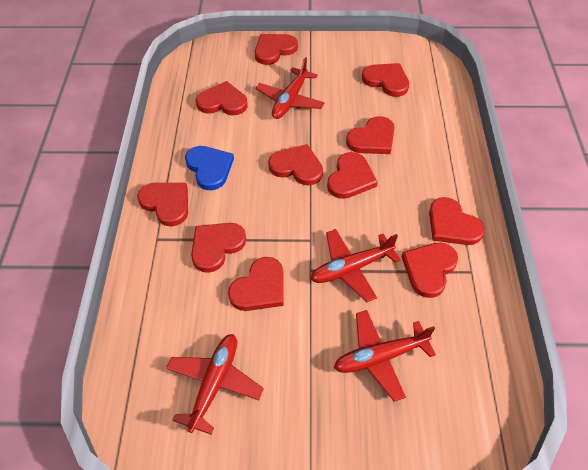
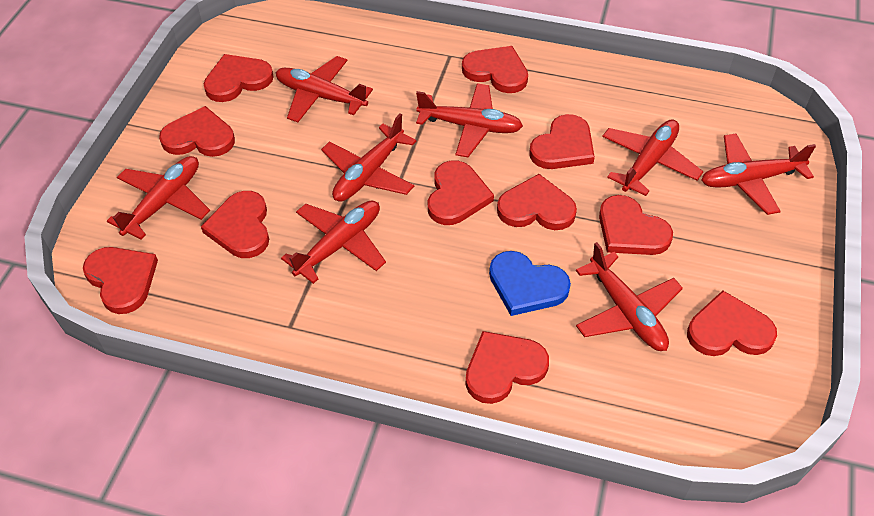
red plane: [166,334,264,435] [256,57,325,119] [311,229,401,302] [334,310,436,402] = 4 -> [107,156,210,240] [276,56,373,122] [281,200,386,284] [321,113,416,202] [416,83,523,157] [576,242,683,351] [602,119,704,196] [701,133,816,215] = 8

